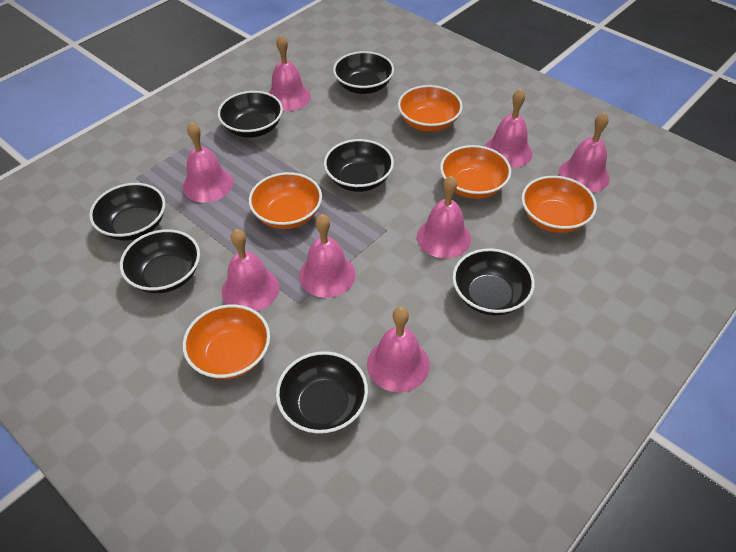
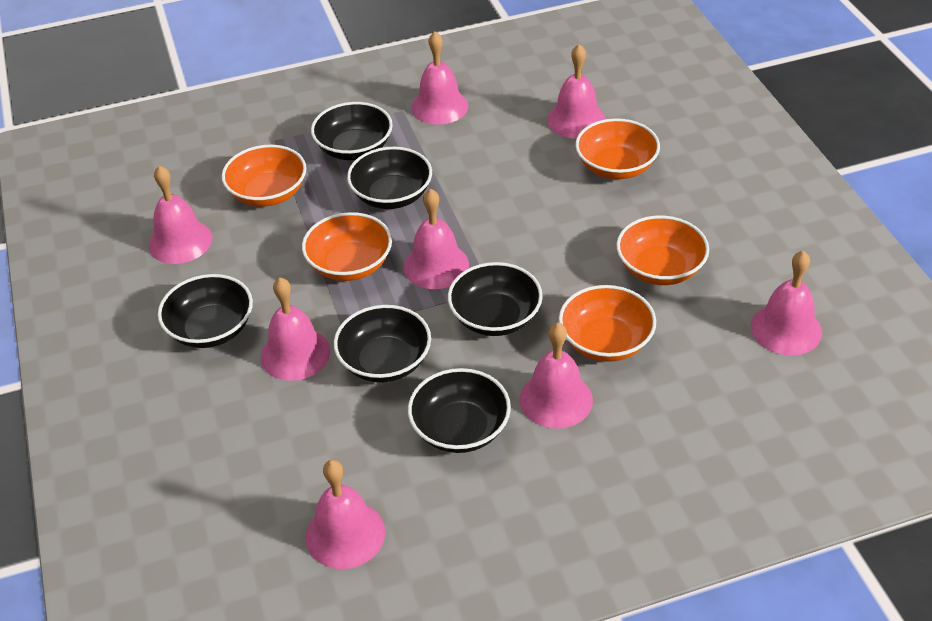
black bowl: [89,183,165,241] [120,229,200,293] [218,91,283,138] [276,351,368,434] [324,139,394,192] [333,51,394,94] [452,248,535,315] = 7 -> [158,274,253,348] [311,102,393,160] [334,305,431,383] [347,147,432,209] [408,368,511,453] [448,262,543,336] = 6

